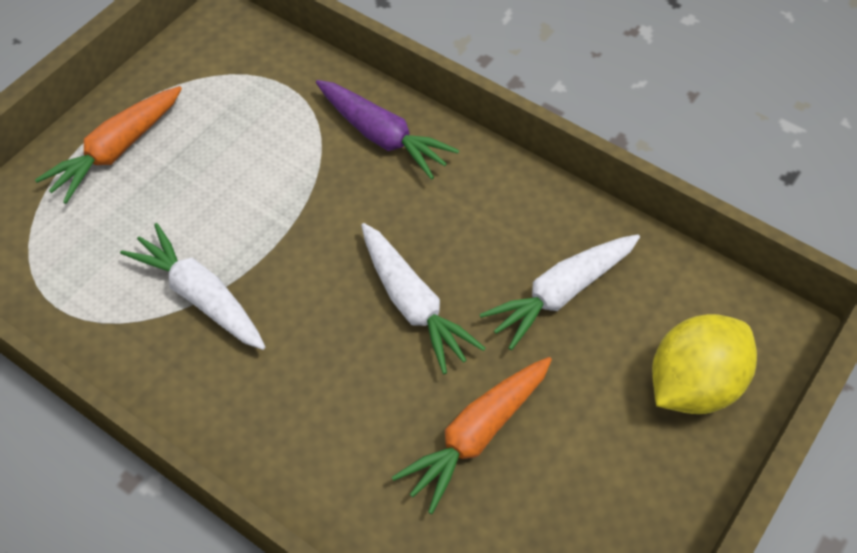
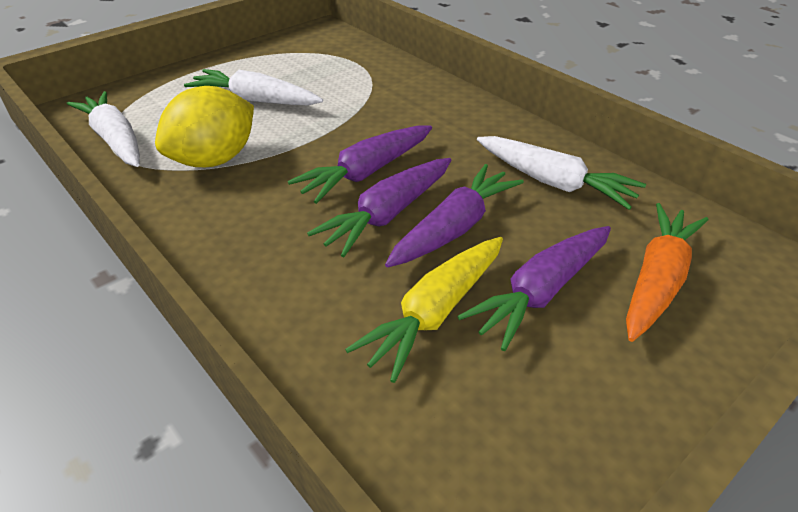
orange carrot: [35,86,182,204] [392,357,552,514] = 2 -> [626,203,708,342] = 1
purple carrot: [316,80,459,180] = 1 -> [288,126,432,204] [307,158,451,257] [385,164,524,268] [457,226,611,351] = 4
yellow carrot: none = 0 -> [345,237,503,383] = 1

